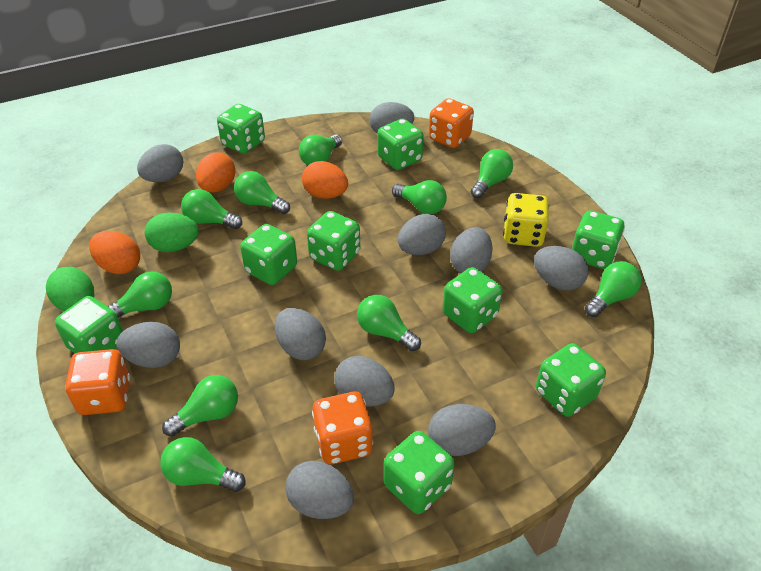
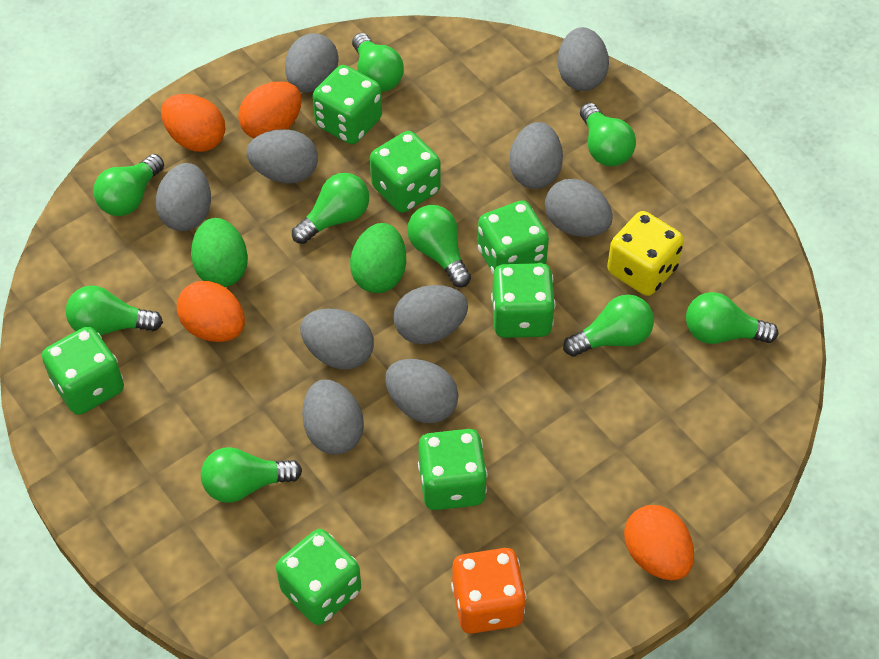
green dice: [55,296,123,353] [217,104,265,154] [240,224,297,285] [307,211,360,271] [378,119,424,170] [384,431,455,514] [443,267,502,333] [536,343,606,417] [572,210,625,269] = 9 -> [42,326,124,415] [276,529,361,625] [313,65,382,144] [370,131,441,213] [418,429,488,510] [478,200,549,274] [491,263,555,338] = 7
green light bulb: [108,271,172,317] [160,437,245,492] [162,375,238,437] [181,189,242,229] [234,171,290,214] [299,134,342,165] [357,295,421,351] [392,180,447,214] [471,149,513,198] [585,261,642,317] = 10 -> [66,285,163,336] [93,154,164,216] [201,447,302,503] [292,173,369,244] [352,33,404,92] [407,205,471,288] [563,295,654,357] [580,103,636,166] [686,292,778,344] = 9
orange dice: [65,349,130,415] [312,392,373,465] [429,98,474,148] = 3 -> [451,548,527,634] = 1
orange egg: [89,231,140,274] [196,153,236,193] [302,161,348,199] = 3 -> [161,94,225,152] [177,281,245,342] [238,81,302,139] [624,505,694,580] = 4

